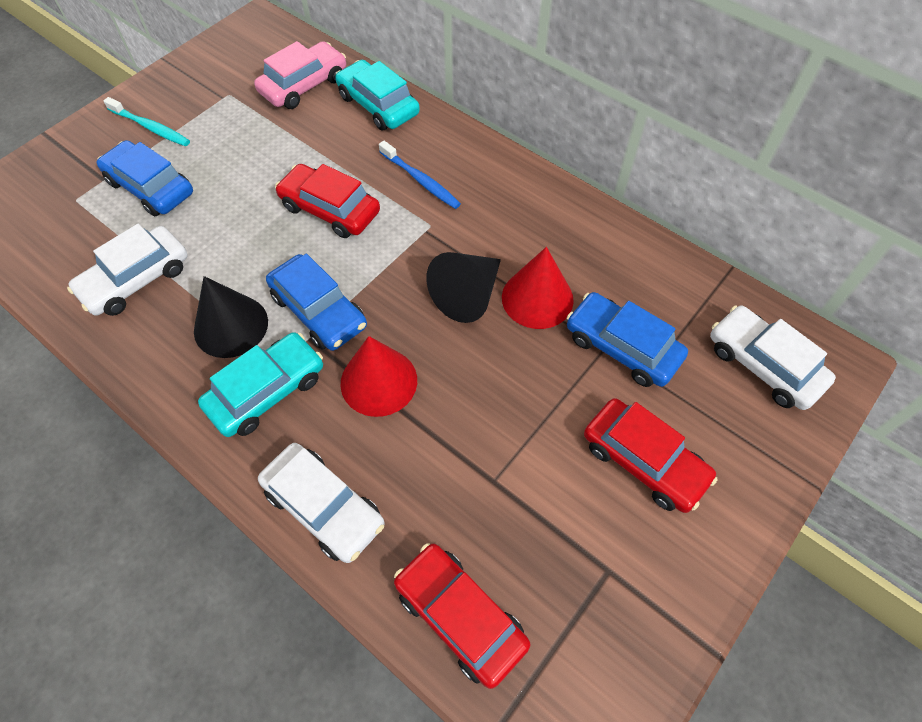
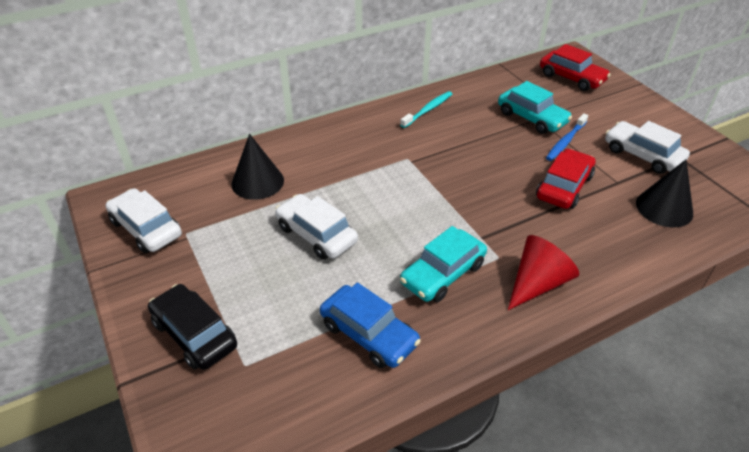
black car: none = 0 -> [148,284,237,370] = 1
blue car: [97,140,193,216] [266,254,367,351] [567,292,688,387] = 3 -> [320,283,421,368] = 1
pink car: [254,41,346,109] = 1 -> none = 0
red car: [275,164,380,238] [394,543,530,689] [584,398,718,513] = 3 -> [536,149,595,209] [540,44,611,91] = 2
red cone: [341,336,417,417] [502,247,574,329] = 2 -> [508,235,579,310] = 1

